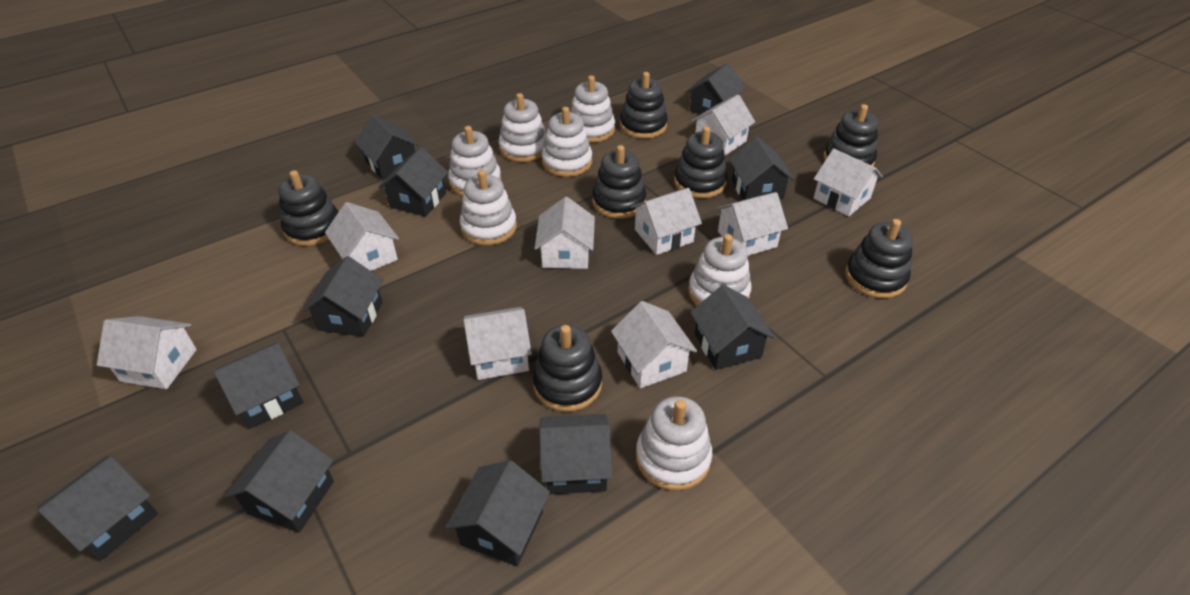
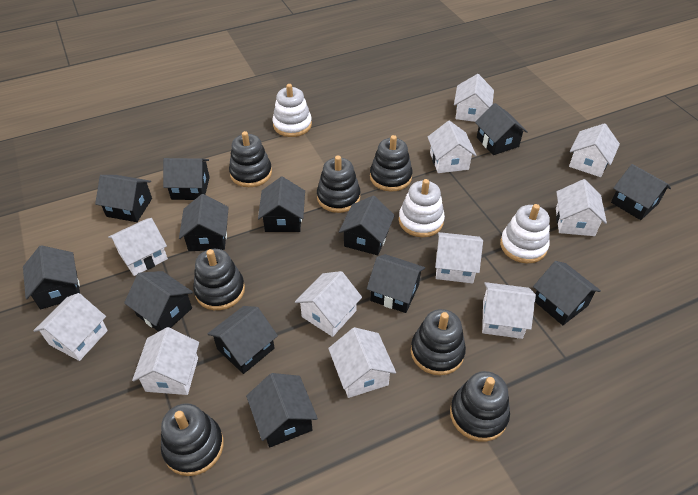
black house: [37,456,158,561] [214,342,303,429] [225,430,334,533] [302,256,383,337] [355,115,420,180] [378,147,448,217] [446,460,550,566] [539,414,612,495] [687,63,746,115] [690,285,775,370] [729,137,795,200] = 11 -> [23,245,80,310] [95,175,152,222] [124,271,193,332] [163,158,210,200] [179,194,229,251] [207,306,278,374] [246,373,318,447] [258,176,305,232] [339,196,395,255] [367,254,425,313] [475,103,528,155] [533,261,601,325] [611,164,671,220] = 13
white house: [97,316,197,389] [325,202,399,271] [463,307,532,380] [535,197,595,269] [611,301,697,389] [631,188,702,255] [691,94,755,156] [716,192,788,256] [814,149,883,216] = 9 -> [33,293,108,361] [108,218,168,276] [132,327,199,395] [295,271,362,337] [328,327,396,398] [428,121,476,173] [435,232,483,283] [454,74,494,122] [482,282,536,339] [556,179,607,236] [569,123,620,177] = 11
white stacking toy: [448,126,502,196] [460,170,517,245] [499,93,546,162] [542,107,592,177] [570,75,615,143] [636,396,713,491] [688,234,752,306] = 7 -> [272,84,312,137] [399,179,445,237] [500,204,550,263] = 3

